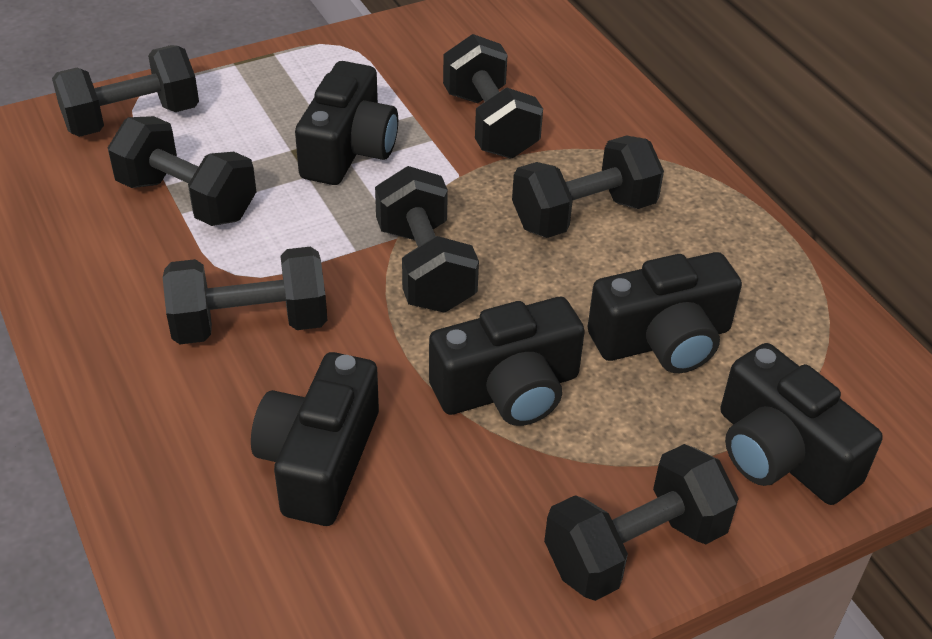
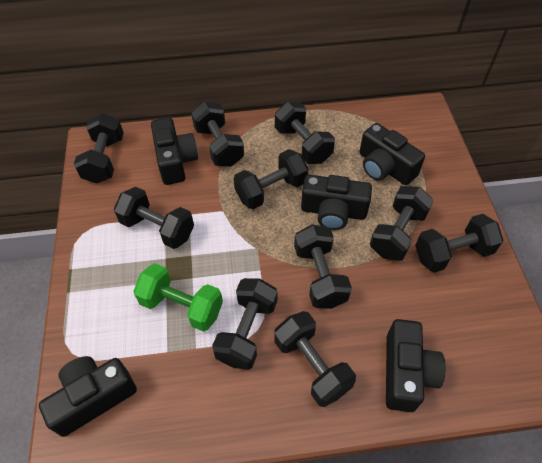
black dumbbell: [52,45,199,137] [108,116,256,226] [163,247,327,344] [375,166,479,313] [443,34,543,159] [512,136,664,238] [544,444,739,601] = 7 -> [74,113,124,184] [114,187,194,249] [191,102,244,167] [212,278,277,370] [234,149,309,209] [274,311,356,407] [275,102,335,164] [294,225,352,309] [370,186,434,261] [415,214,503,273] = 10
green dumbbell: none = 0 -> [133,263,223,332] = 1

